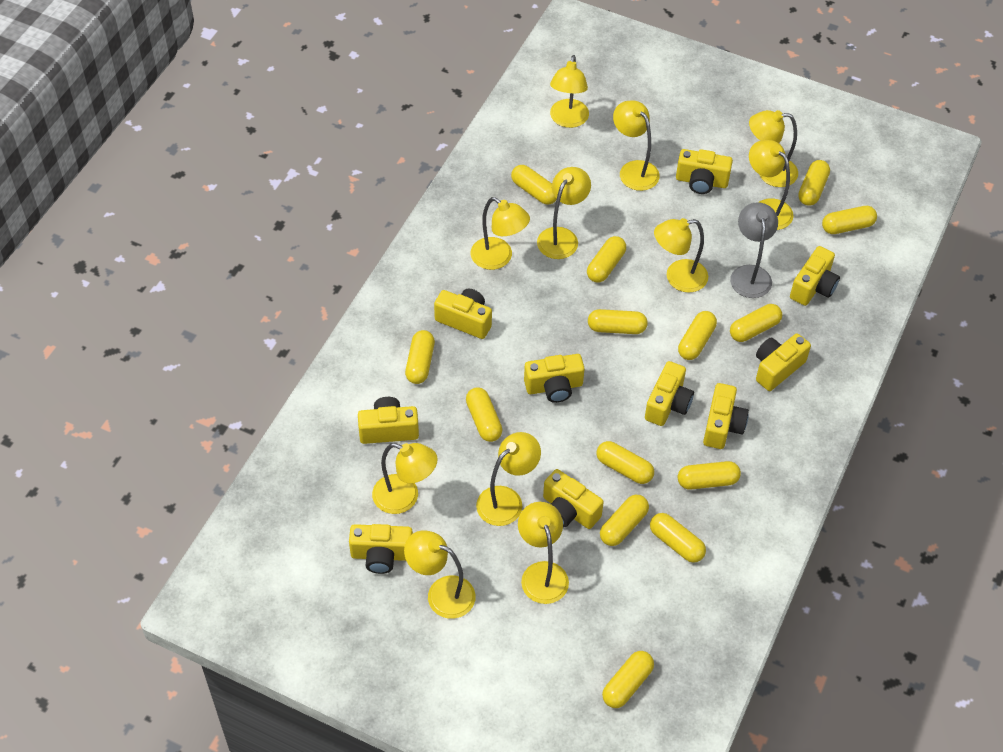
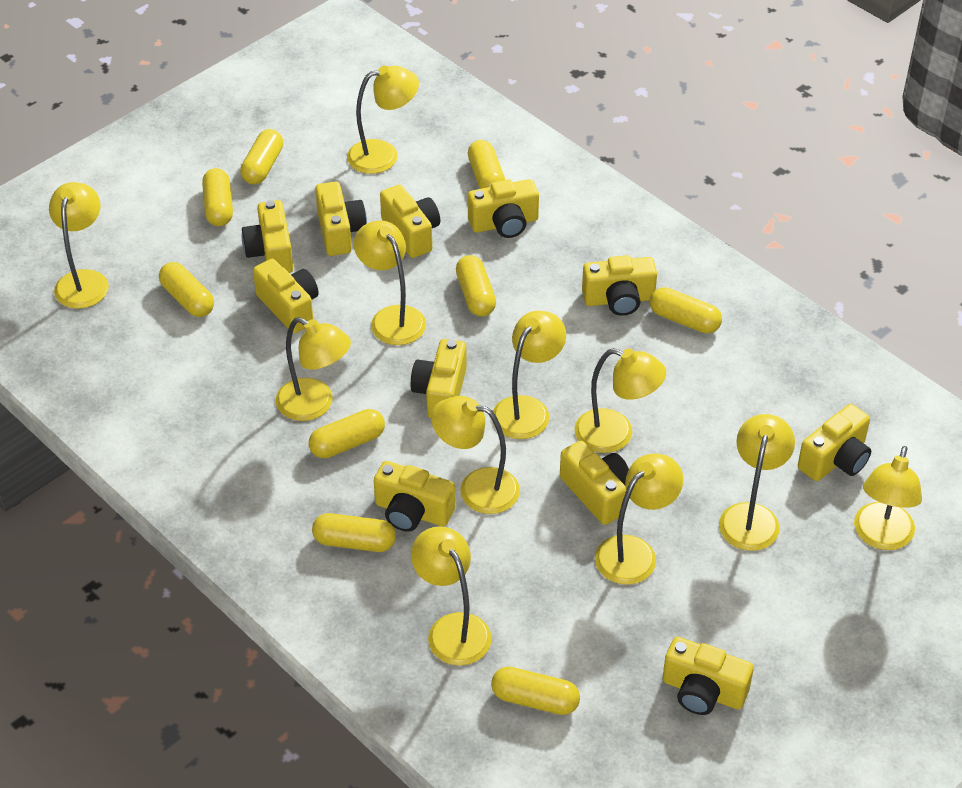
grey lamp: [730,202,778,298] = 1 -> none = 0
yellow camera: [349,524,413,574] [358,397,419,444] [434,288,492,339] [524,354,585,403] [543,469,604,529] [645,361,694,426] [676,149,733,194] [703,383,749,449] [756,333,811,391] [790,246,840,306] = 10 -> [242,200,293,273] [253,259,319,333] [315,182,367,256] [374,461,455,532] [380,185,440,258] [411,339,467,418] [468,179,539,238] [560,441,629,525] [582,255,657,316] [663,637,754,715] [798,404,871,481] = 11
yellow capsule: [405,330,435,384] [466,387,502,442] [511,165,556,205] [587,236,626,283] [588,309,648,334] [596,441,654,484] [600,495,649,546] [602,651,654,708] [650,513,706,563] [678,311,717,360] [678,461,741,490] [730,304,782,342] [798,160,830,206] [822,206,877,234] = 14 -> [159,262,214,317] [202,168,233,226] [240,129,283,184] [309,409,385,458] [312,513,396,552] [456,255,496,316] [468,140,505,189] [491,666,580,715] [650,287,722,333] = 9

